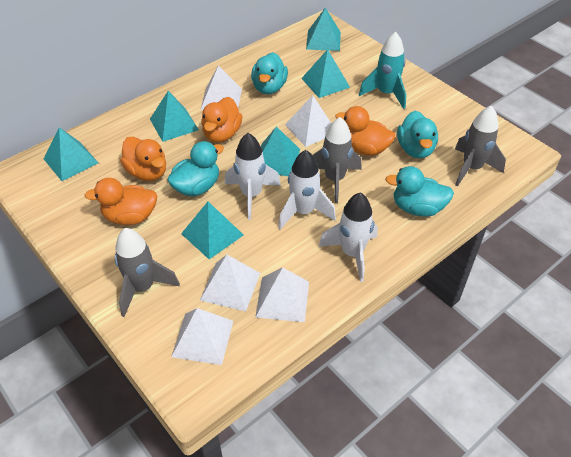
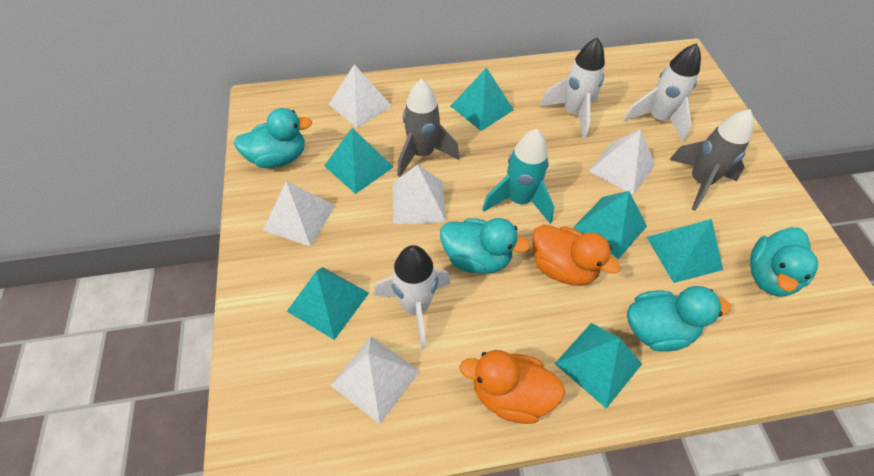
grey rocket: [115,228,180,317] [313,117,362,203] [455,106,506,186] = 3 -> [397,79,459,177] [669,109,754,211] = 2
orange duck: [85,178,157,225] [120,137,166,181] [201,97,242,142] [335,106,395,156] = 4 -> [460,350,565,424] [532,224,620,286] = 2

